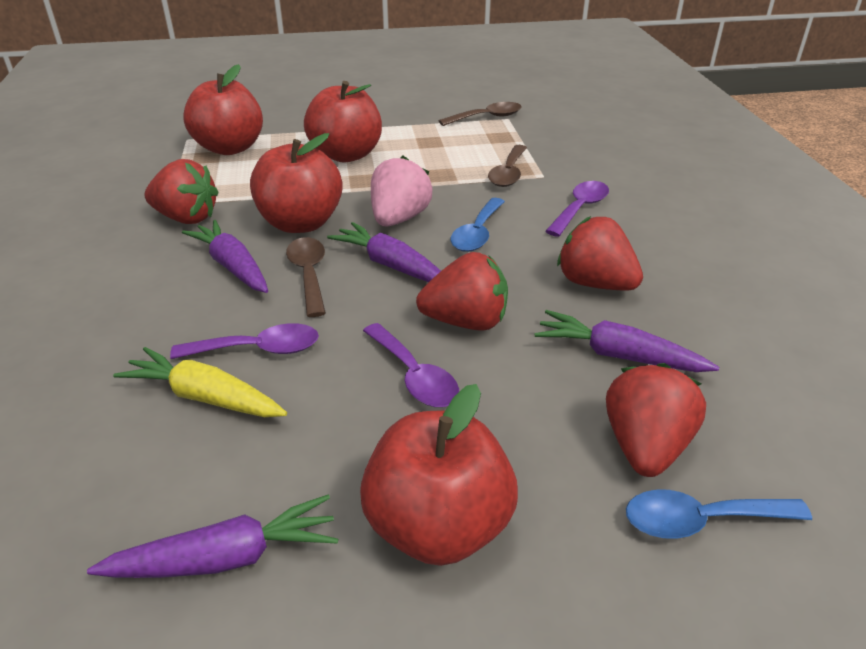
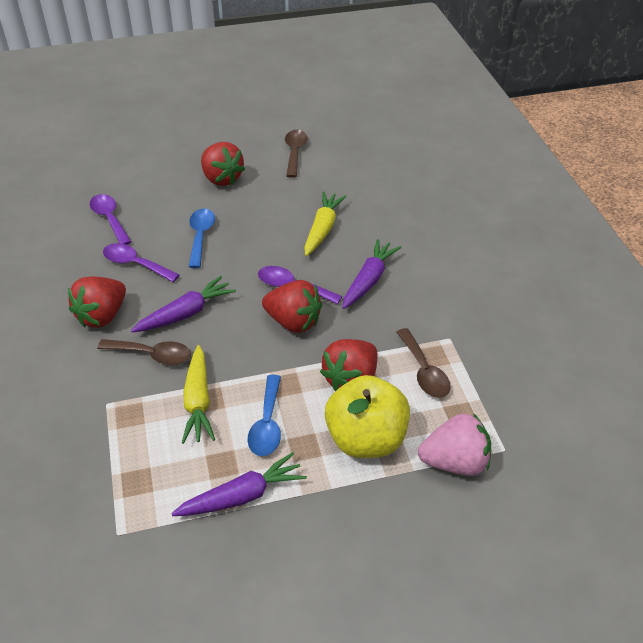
purple carrot: [87,495,338,578] [182,220,268,293] [327,222,441,282] [535,310,719,372] = 4 -> [131,276,236,333] [171,452,307,516] [342,239,401,309] = 3
red apple: [183,64,263,155] [250,133,343,233] [304,81,382,163] [360,384,518,566] = 4 -> none = 0
yellow apple: none = 0 -> [325,375,410,458] = 1
yellow carrot: [113,347,287,417] = 1 -> [182,345,215,444] [304,192,347,256] = 2

